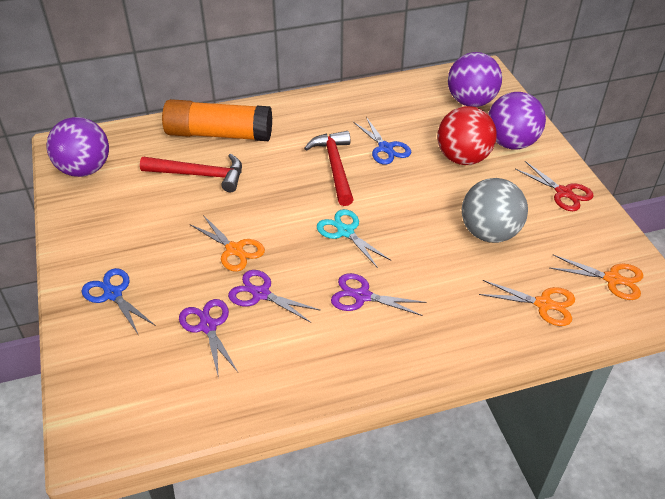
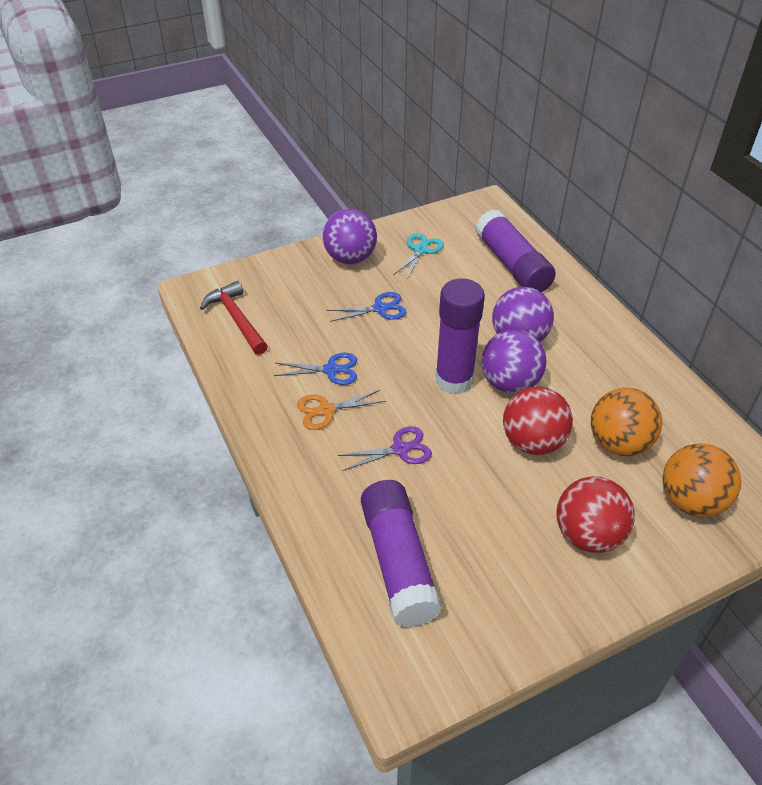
grey ball: [462,178,528,243] = 1 -> none = 0
orange ball: none = 0 -> [591,388,662,456] [663,444,741,517] = 2
orange glue stick: [162,99,272,141] = 1 -> none = 0
orange scissors: [190,215,265,272] [479,280,575,326] [550,255,643,300] = 3 -> [297,389,386,430] = 1
purple glue stick: none = 0 -> [361,480,442,627] [435,278,485,394] [475,210,556,292] = 3
purple scissors: [179,299,238,379] [228,270,321,323] [331,273,427,316] = 3 -> [338,426,432,471] = 1
red ball: [437,106,497,165] = 1 -> [503,386,573,455] [556,476,635,553] = 2
red hammer: [140,154,242,192] [304,131,354,206] = 2 -> [200,281,268,355] = 1
red scissors: [515,161,594,211] = 1 -> none = 0

